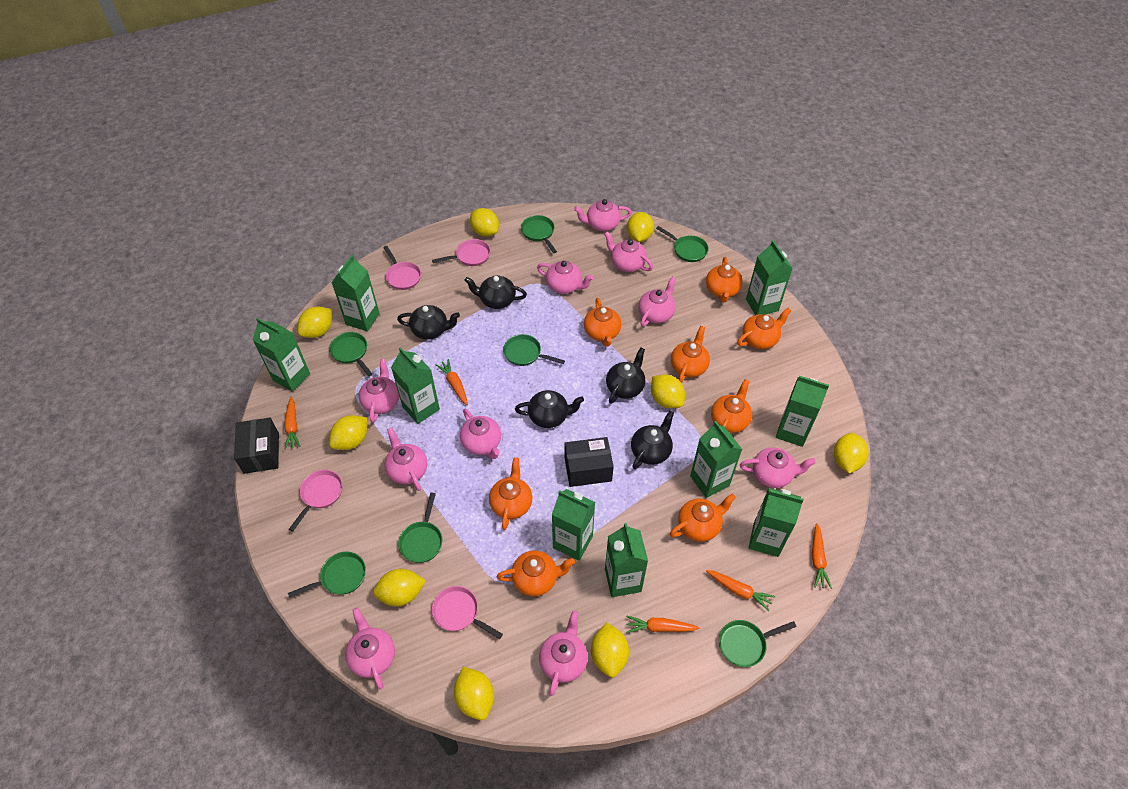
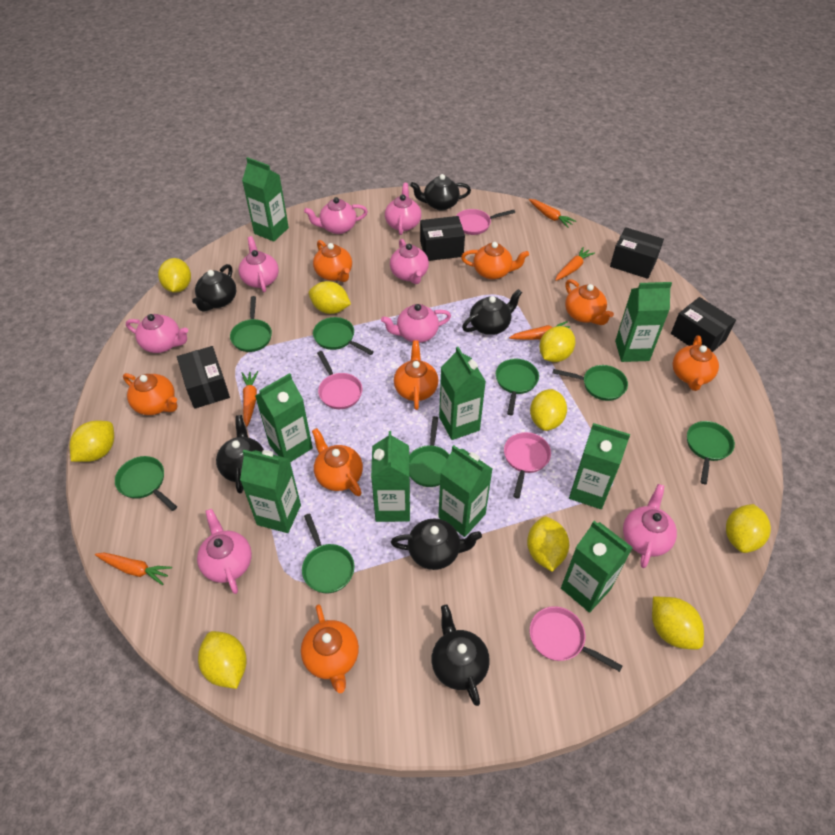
black box: [234,418,279,474] [565,437,614,487] = 2 -> [177,346,230,409] [420,216,465,261] [610,227,664,279] [671,297,736,352] = 4
black teapot: [397,305,460,340] [464,275,527,309] [515,390,584,428] [606,348,645,404] [631,411,674,470] = 5 -> [192,264,236,312] [216,415,264,494] [391,519,482,570] [410,174,471,211] [431,605,490,706] [462,289,522,335] = 6
green pan: [288,552,366,598] [329,332,372,376] [398,493,442,563] [503,334,565,366] [521,215,557,253] [656,226,709,262] [719,620,797,667] = 7 -> [115,456,177,511] [230,296,272,352] [302,513,354,593] [313,317,374,355] [409,416,450,487] [496,359,539,415] [553,365,628,401] [687,421,735,484] = 8
pink teapot: [345,607,395,690] [359,359,399,423] [385,428,427,491] [460,409,501,459] [537,261,594,294] [539,611,588,696] [574,199,632,231] [604,231,653,272] [638,276,676,327] [740,447,816,488] = 10 -> [126,314,188,353] [197,509,252,594] [238,236,279,292] [304,197,368,234] [381,304,451,343] [385,183,421,235] [390,239,429,284] [623,484,677,568] = 8

